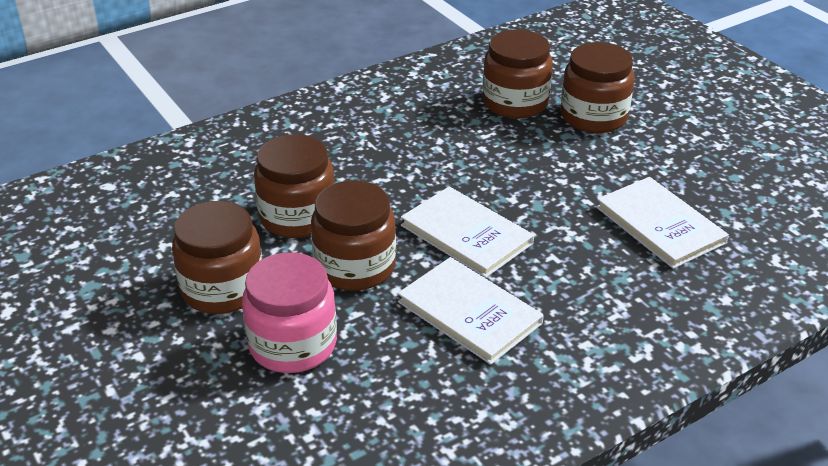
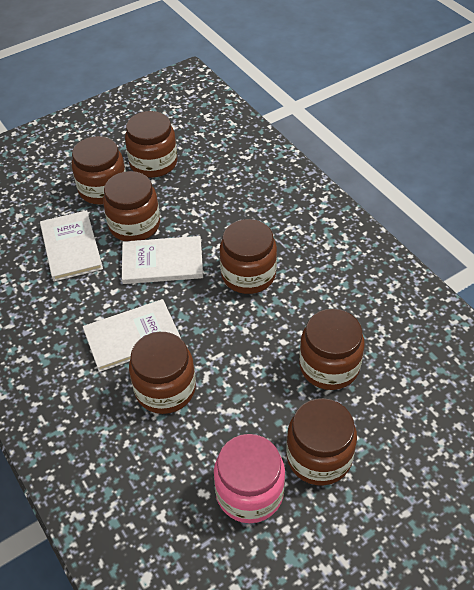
brown jar: [172,201,262,314] [254,134,335,238] [311,180,396,291] [482,30,553,119] [561,42,635,133] = 5 -> [72,136,126,205] [103,171,160,241] [125,111,177,178] [129,332,196,414] [220,219,277,294] [286,398,357,486] [299,309,364,390] = 7

